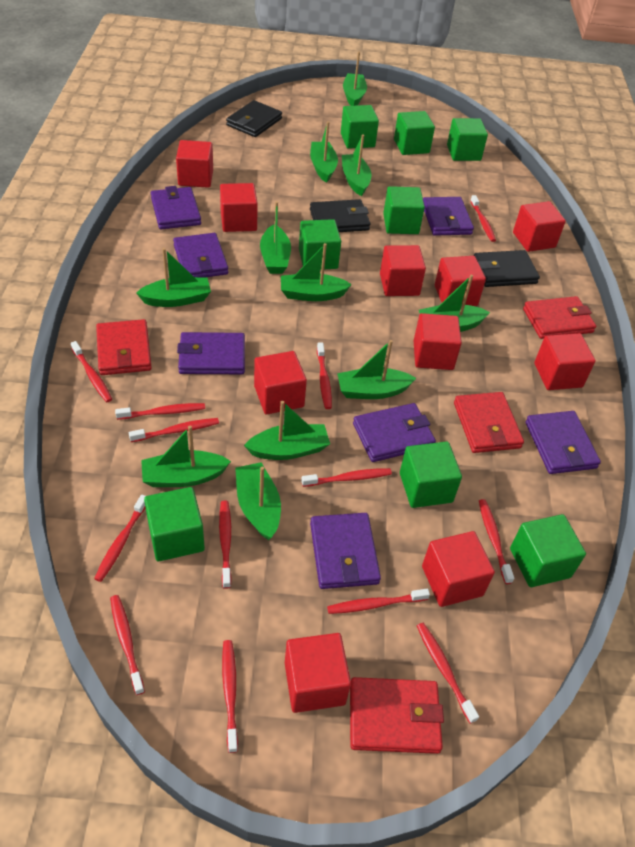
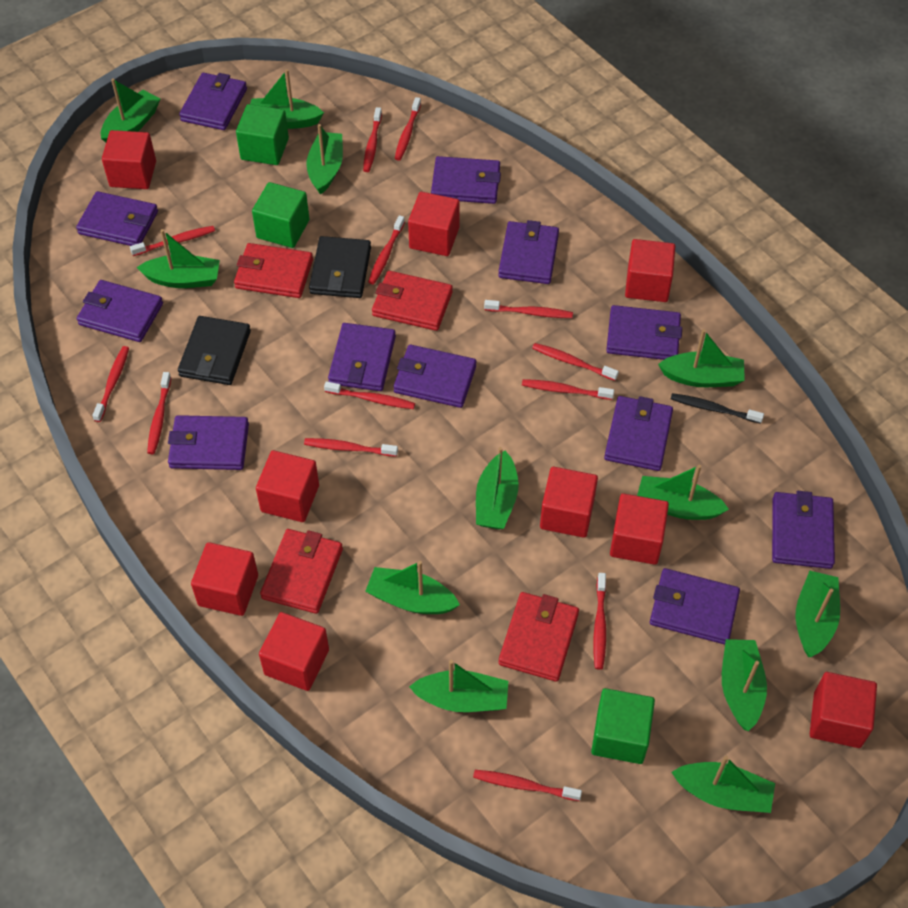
black toothbrush: none = 0 -> [671,393,764,424] = 1
black wallet: [226,100,282,137] [310,199,370,232] [474,250,540,287] = 3 -> [178,316,251,385] [309,236,371,298] = 2
green boat: [136,248,211,307] [141,426,231,487] [235,462,281,540] [244,401,330,460] [260,201,291,274] [281,243,352,301] [310,121,338,183] [337,340,416,399] [342,135,371,196] [343,51,367,106] [419,275,490,332] = 11 -> [101,78,160,142] [137,229,220,288] [250,69,324,129] [306,124,343,195] [365,561,460,614] [409,660,508,712] [476,447,519,530] [637,465,729,520] [658,329,745,387] [671,756,775,813] [722,639,767,731] [796,571,840,657] = 12
green cube: [144,487,205,561] [299,219,341,270] [341,105,379,149] [383,186,425,234] [394,111,435,155] [400,442,462,508] [447,118,488,161] [510,514,586,587] = 8 -> [236,104,289,165] [252,182,309,248] [591,688,655,764] = 3
purple wallet: [151,186,201,229] [173,233,228,277] [177,332,245,374] [310,513,381,589] [353,403,436,462] [423,197,474,236] [525,411,601,474] = 7 -> [76,191,158,246] [77,280,163,342] [168,415,249,470] [179,73,247,130] [328,323,396,391] [393,345,476,408] [431,156,501,204] [498,220,559,284] [604,396,673,471] [606,305,682,360] [650,568,740,645] [772,491,835,569] = 12
red cube: [176,140,213,188] [220,183,258,232] [254,351,307,415] [285,633,351,713] [380,245,426,296] [414,313,462,370] [422,531,495,607] [435,256,486,306] [513,201,566,252] [534,333,596,390] = 10 -> [102,130,156,189] [191,542,258,616] [256,450,319,522] [259,612,329,691] [408,192,460,256] [540,467,598,538] [610,493,669,565] [625,239,676,302] [810,672,877,748] = 9

